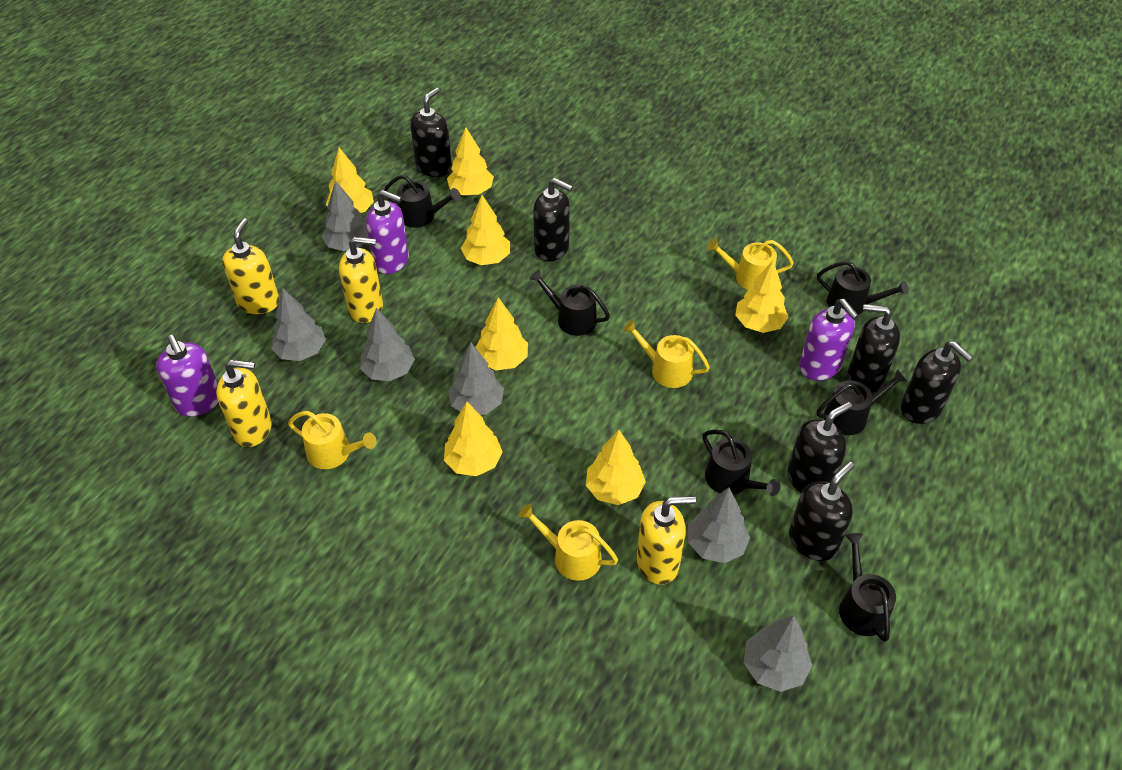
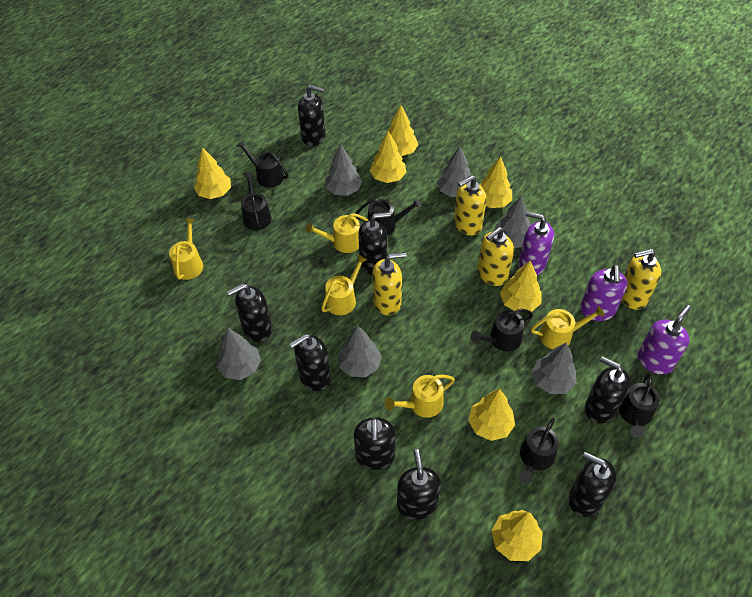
black soap dispenser: [410,88,452,177] [533,178,573,261] [787,402,852,493] [789,462,854,561] [848,304,900,393] [901,341,973,424] = 6 -> [227,283,272,342] [289,334,331,391] [298,85,325,146] [354,417,396,470] [358,212,391,275] [397,449,441,520] [569,452,616,517] [585,356,631,424] = 8
yellow watering can: [288,411,377,469] [519,504,618,581] [623,320,710,388] [707,238,794,290] = 4 -> [169,218,203,280] [306,213,368,253] [321,255,367,315] [385,375,455,418] [531,306,605,349] = 5

